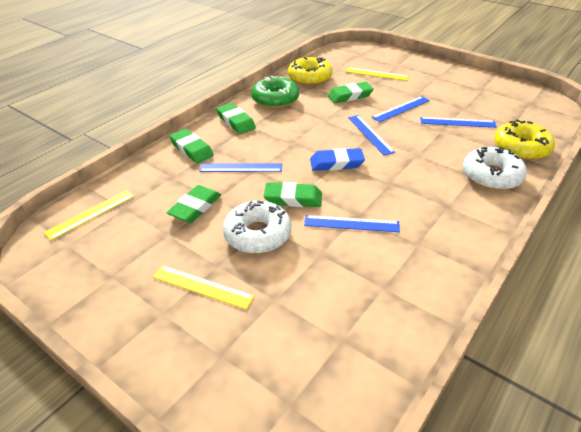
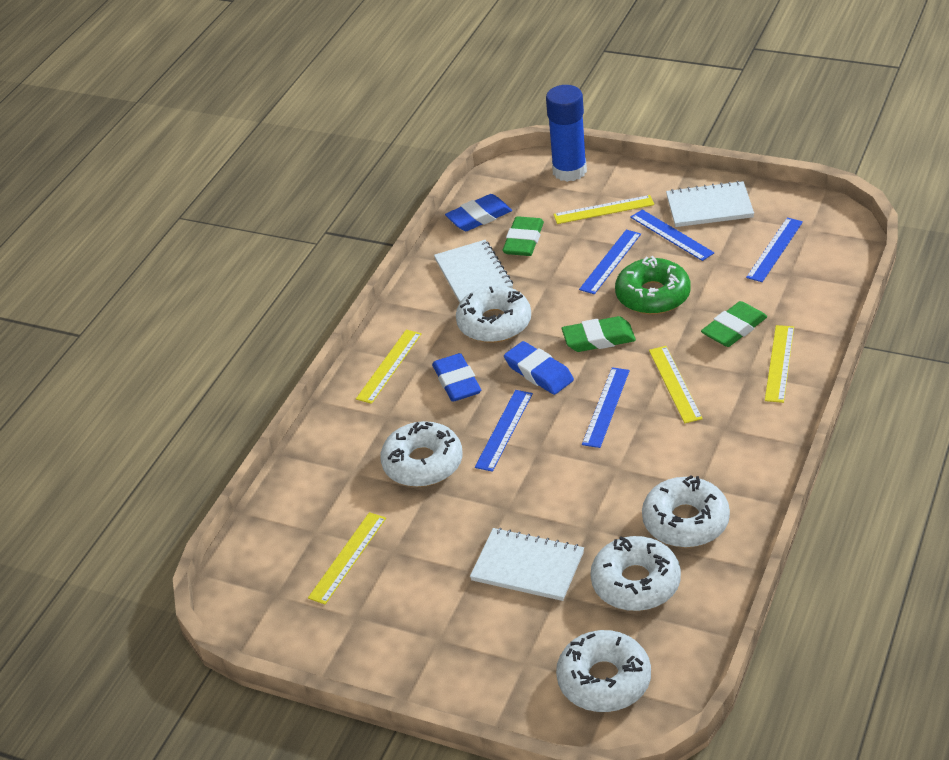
blue eraser: [310,148,365,171] = 1 -> [432,353,481,402] [445,194,512,231] [504,341,574,395] = 3
blue glue stick: none = 0 -> [546,85,587,182] = 1
green eraser: [166,185,221,223] [169,129,214,163] [216,103,256,134] [264,182,322,207] [328,82,374,103] = 5 -> [503,216,544,256] [562,316,636,352] [701,301,767,347] = 3
white donut: [223,200,291,254] [463,147,527,190] = 2 -> [380,421,463,487] [456,285,531,343] [556,630,651,712] [590,536,681,611] [642,475,730,548] = 5
white notebook: none = 0 -> [434,240,513,303] [470,528,584,601] [666,181,754,227] = 3
yellow donut: [288,57,332,86] [494,120,555,160] = 2 -> none = 0
yellow ruler: [44,190,135,241] [153,265,254,310] [345,67,409,81] = 3 -> [308,512,386,604] [356,330,422,404] [553,195,654,224] [649,346,703,423] [765,325,794,403] = 5

